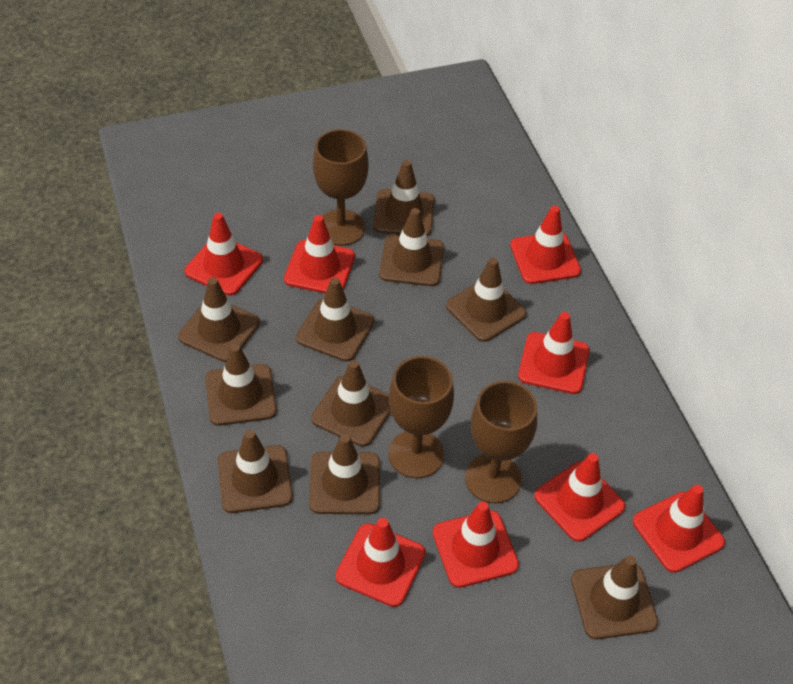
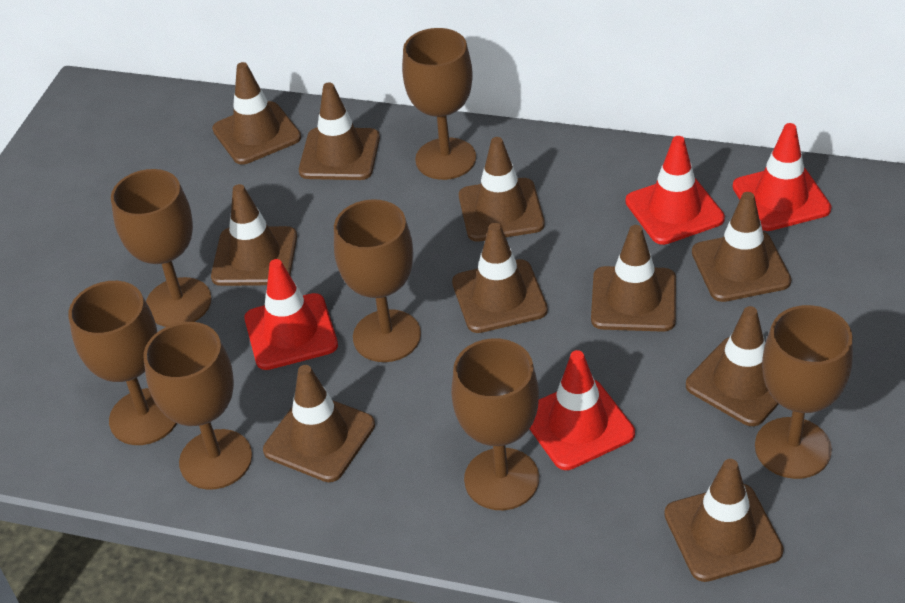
brown goblet: [313,129,369,246] [388,356,454,478] [465,381,537,503] = 3 -> [68,281,177,445] [111,169,212,327] [143,322,252,489] [334,199,421,362] [402,28,476,180] [451,338,539,510] [755,305,853,479] = 7
red traffic cone: [185,213,263,296] [284,215,355,294] [335,518,426,607] [432,501,519,588] [510,206,581,284] [518,312,589,394] [534,453,625,542] [633,485,725,573] = 8 -> [244,259,338,370] [530,350,635,470] [625,136,725,245] [733,123,832,231] = 4

